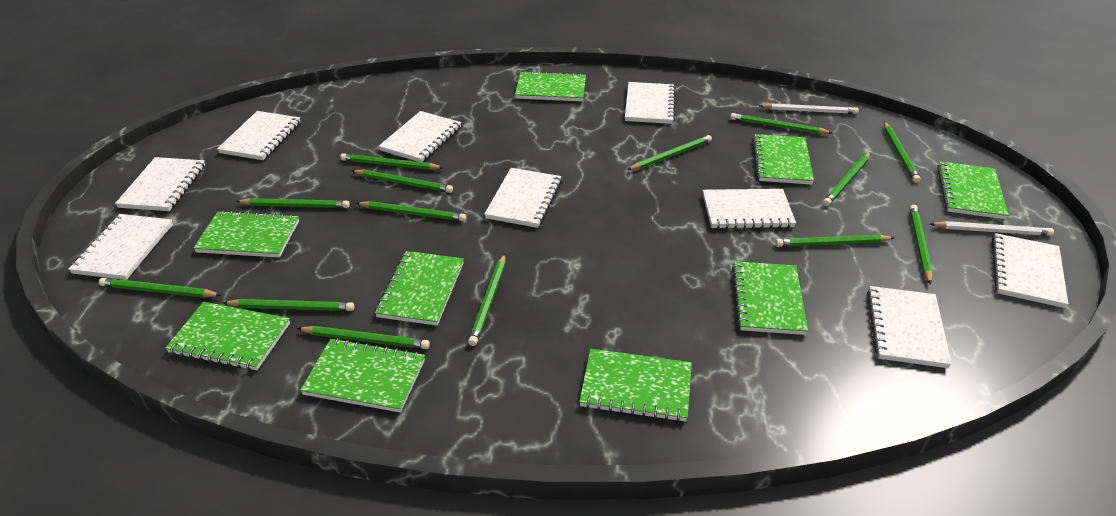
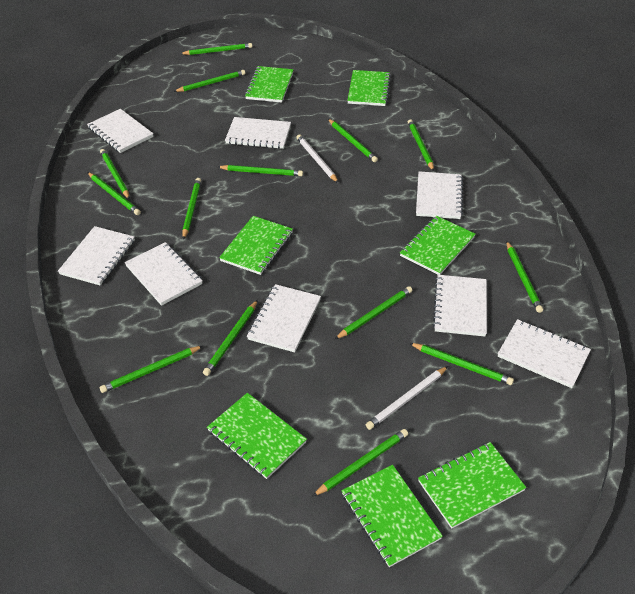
green notebook: [165,302,290,370] [193,210,299,258] [300,338,425,413] [375,251,464,326] [515,71,586,101] [579,349,692,422] [732,261,808,335] [753,134,814,185] [937,161,1009,219] = 9 -> [207,393,307,479] [219,216,293,275] [245,66,294,103] [341,465,443,567] [347,70,391,106] [400,216,476,275] [418,442,526,529] = 7
white notebook: [68,214,173,280] [115,157,205,211] [217,111,300,160] [379,111,461,162] [484,168,562,228] [625,82,676,124] [703,189,796,229] [867,286,952,368] [992,233,1068,308] = 9 -> [58,226,135,285] [87,109,153,153] [125,242,203,306] [225,117,291,149] [247,284,321,352] [416,171,463,219] [433,275,487,336] [498,319,591,388] = 8

